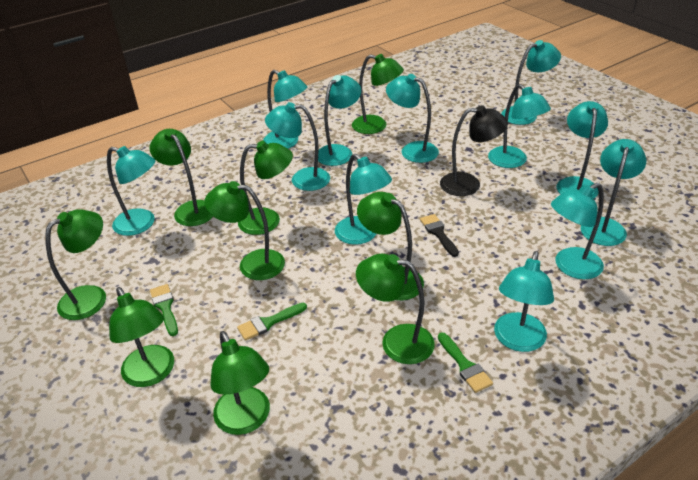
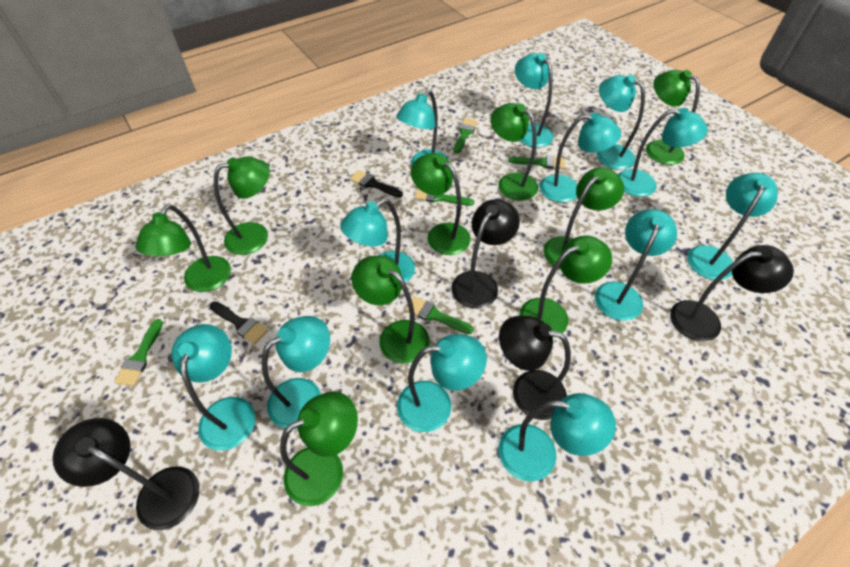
black brush: [420,214,459,257] = 1 -> [209,301,268,344] [350,170,403,197] = 2
black lamp: [440,105,508,196] = 1 -> [53,418,199,530] [451,199,520,309] [499,316,571,420] [670,245,794,341] = 4
green brush: [150,284,178,336] [237,303,307,341] [438,332,493,393] = 3 -> [114,319,163,386] [405,296,474,334] [414,188,474,206] [454,118,478,153] [508,155,565,169] = 5

